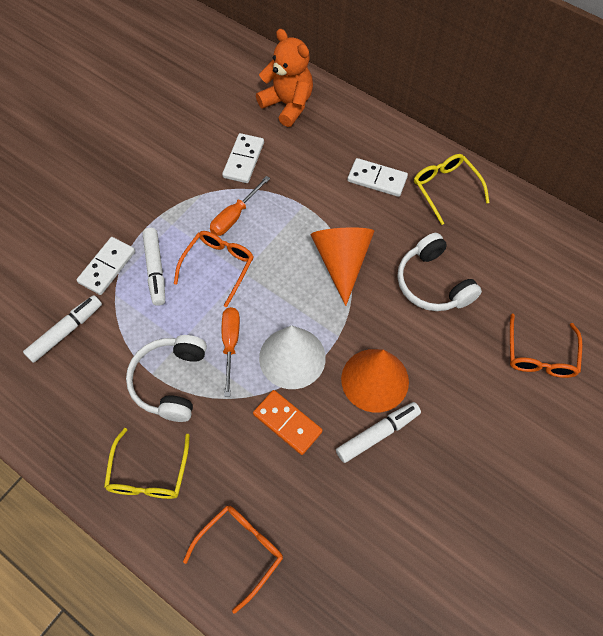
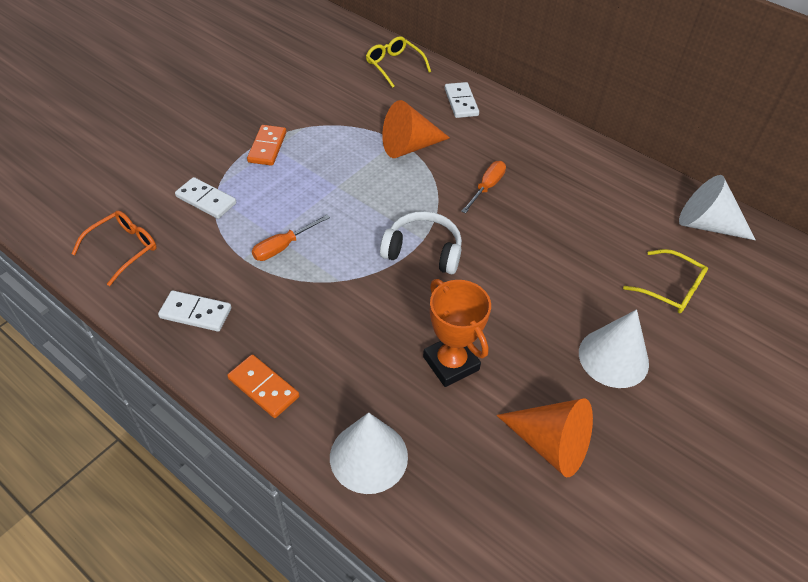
orange domino: [253,390,323,455] = 1 -> [227,354,300,418] [247,125,286,166] = 2
orange glasses: [174,231,254,307] [183,505,283,613] [510,314,582,378] = 3 -> [71,210,157,286] = 1
orange teddy bear: [256,29,313,127] = 1 -> none = 0
orange trophy: none = 0 -> [423,279,491,387] = 1
white cone: [259,325,326,389] = 1 -> [330,412,408,494] [579,309,649,388] [679,175,756,240] = 3
white headphones: [126,335,207,422] [397,233,482,311] = 2 -> [380,211,462,274] = 1
white marker: [23,295,102,363] [142,228,165,306] [336,402,421,463] = 3 -> none = 0

